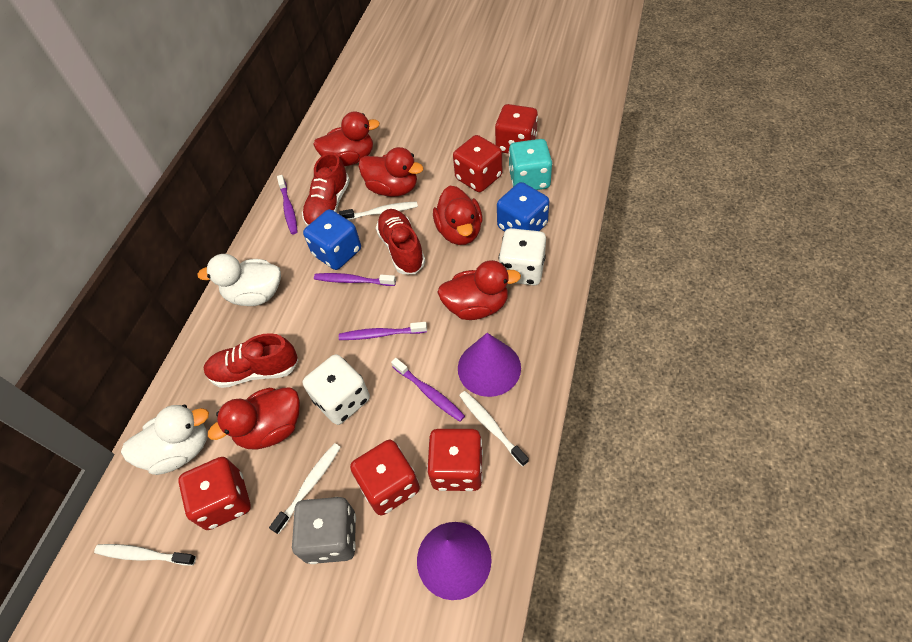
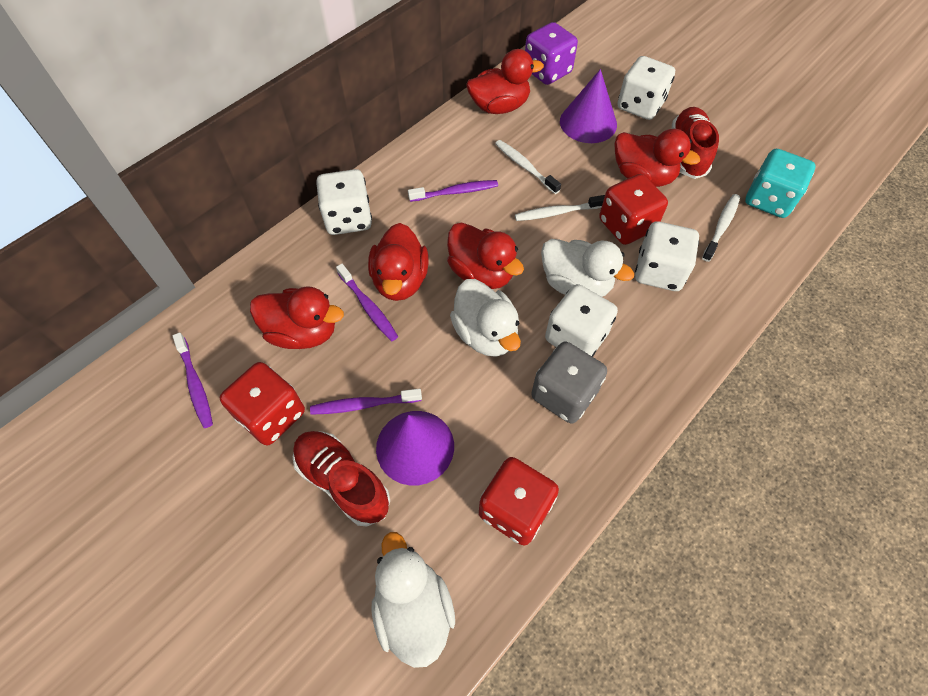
blue dice: [303,209,361,270] [497,182,549,232] = 2 -> none = 0
purple dice: none = 0 -> [525,22,578,85] = 1
red dice: [178,457,251,530] [350,440,420,515] [427,429,483,491] [453,135,502,192] [495,104,538,154] = 5 -> [220,362,305,445] [479,457,559,545] [599,174,668,245] = 3
red shoe: [203,333,298,388] [302,152,350,226] [376,209,425,274] = 3 -> [293,431,390,526] [672,107,719,179] = 2
white dice: [303,354,370,425] [499,228,546,286] = 2 -> [316,169,372,235] [545,284,618,357] [617,56,675,120] [635,221,699,291] = 4
white duck: [121,405,209,475] [197,254,281,306] = 2 -> [372,532,455,668] [450,279,521,357] [541,239,634,297] = 3
white toothbrush: [94,544,196,566] [269,443,341,534] [339,201,418,220] [459,391,529,467] = 4 -> [495,140,561,194] [515,195,605,221] [702,194,740,262] = 3

